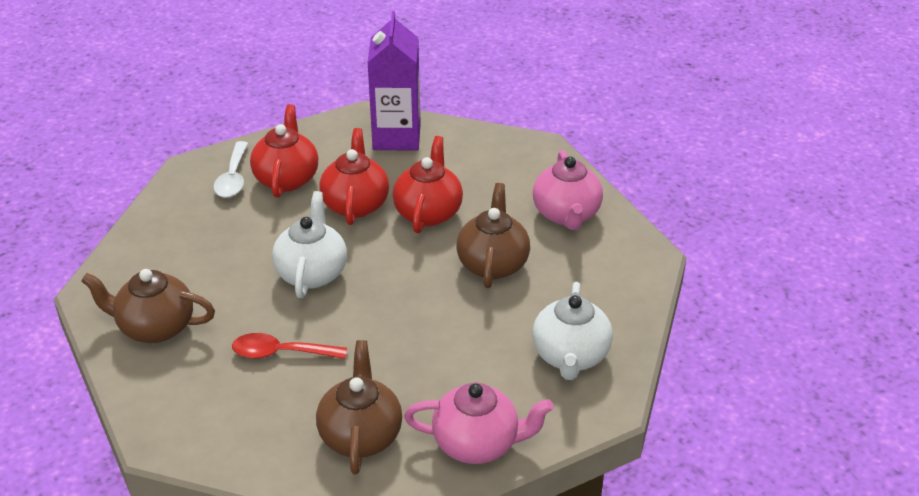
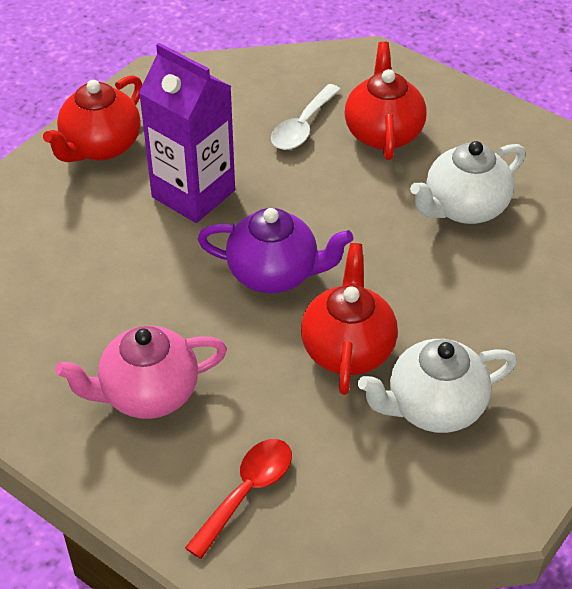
brown teapot: [81,269,215,343] [316,340,402,474] [457,183,530,288] = 3 -> none = 0
pink teapot: [404,383,554,464] [533,150,603,230] = 2 -> [55,326,227,419] = 1
purple teapot: none = 0 -> [198,208,353,293] = 1

